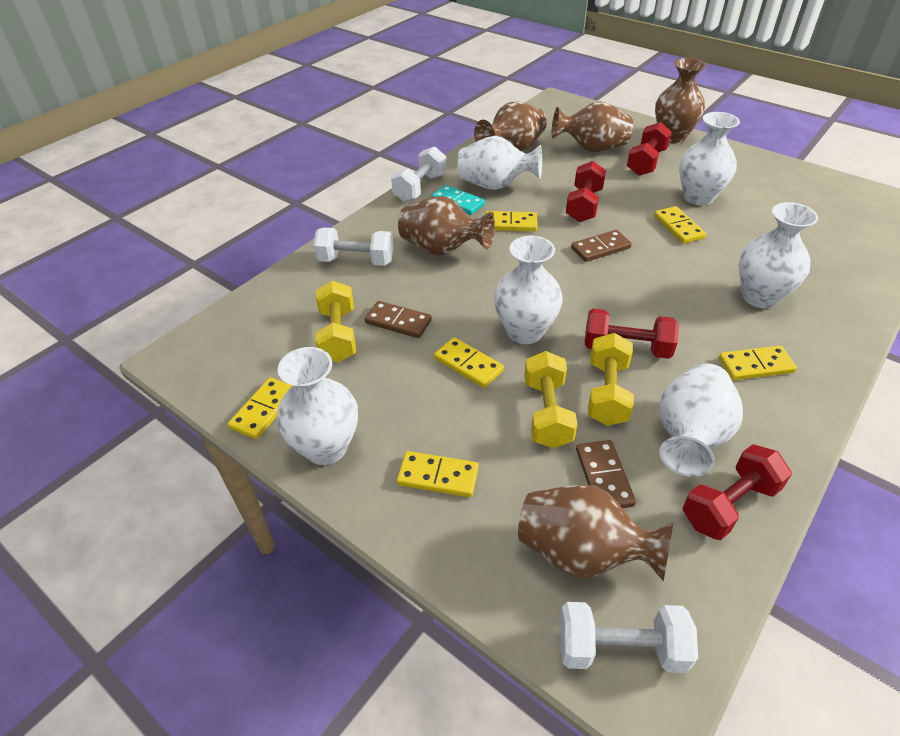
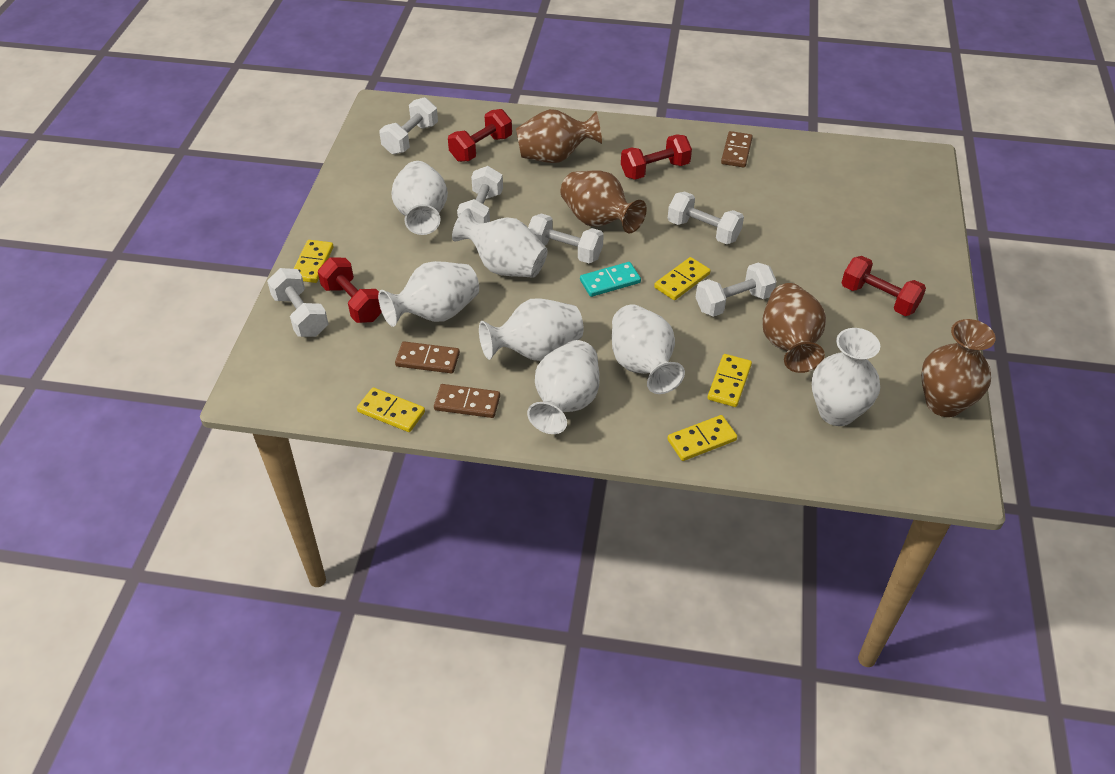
brown vase: [398,196,495,256] [474,102,547,151] [518,484,674,582] [552,101,633,152] [655,58,706,143] = 5 -> [516,109,602,163] [560,171,647,233] [762,283,826,373] [921,319,996,417] = 4
white dumbbell: [313,228,394,266] [391,146,447,202] [559,602,698,673] = 3 -> [267,268,328,337] [379,97,438,155] [457,166,503,223] [528,213,604,263] [668,192,744,244] [696,263,777,317] = 6
white vase: [276,347,358,465] [458,136,542,190] [494,236,563,344] [659,363,743,477] [679,112,740,206] [739,202,818,308] = 6 -> [378,261,479,327] [391,161,448,235] [452,208,548,278] [479,298,584,361] [527,340,600,434] [612,304,685,394] [812,328,880,426] = 7
yellow domino: [228,377,292,439] [397,451,479,497] [434,337,504,388] [485,211,537,231] [654,206,706,244] [719,346,797,380] = 6 -> [293,240,334,283] [357,387,425,432] [654,257,711,300] [667,415,737,461] [708,354,752,407] = 5
yellow dumbbell: [315,281,356,362] [524,351,577,448] [588,333,634,426] = 3 -> none = 0

